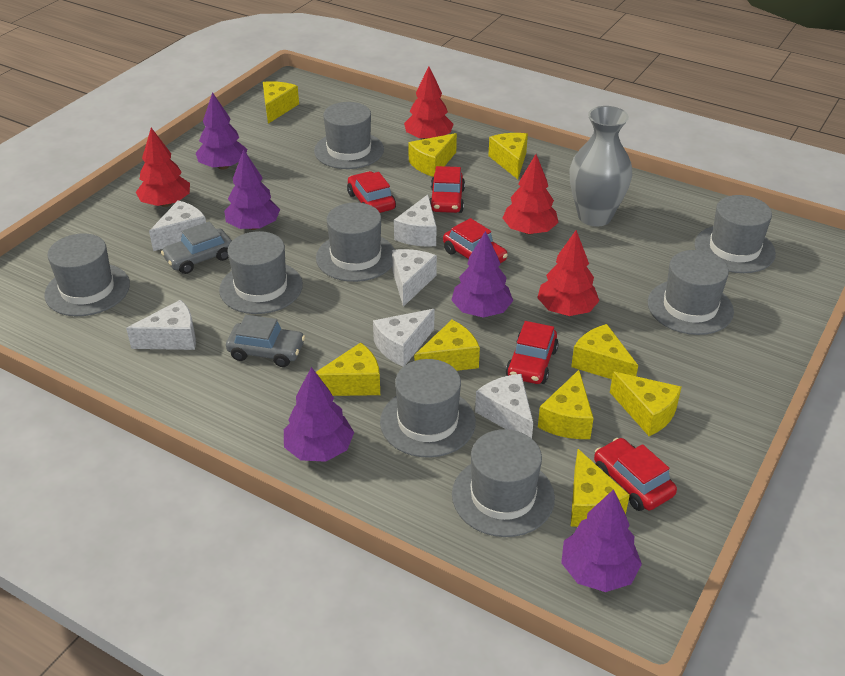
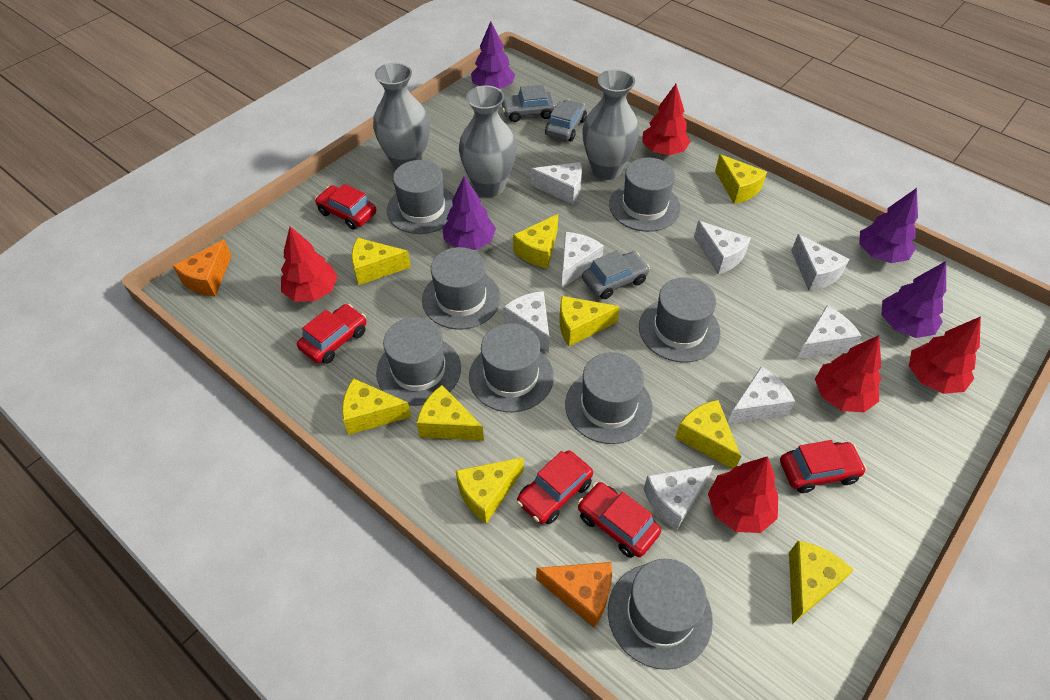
grey car: [161,222,232,274] [226,315,305,367] = 2 -> [502,85,556,122] [545,100,587,142] [582,250,650,299] = 3
grey vase: [570,106,632,227] = 1 -> [373,63,430,169] [459,85,517,197] [582,69,639,180] = 3
orange cheese: none = 0 -> [173,239,232,297] [536,562,612,627] = 2
purple tree: [196,92,247,170] [224,149,280,230] [284,367,354,462] [451,231,513,317] [561,489,642,592] = 5 -> [442,176,496,250] [471,21,515,89] [859,188,918,263] [881,261,946,338] = 4
red tree: [135,128,190,207] [404,67,454,139] [502,154,559,235] [537,230,600,316] = 4 -> [281,227,338,302] [642,84,691,155] [708,456,778,533] [815,335,882,412] [909,316,981,394] = 5
white cheese: [126,300,196,350] [149,200,206,251] [373,309,434,367] [392,249,437,307] [394,194,436,247] [475,374,533,438] = 6 -> [503,291,549,353] [531,162,582,205] [562,232,604,288] [644,465,714,530] [694,221,751,275] [727,367,795,424] [791,234,850,291] [796,306,861,360] = 8

